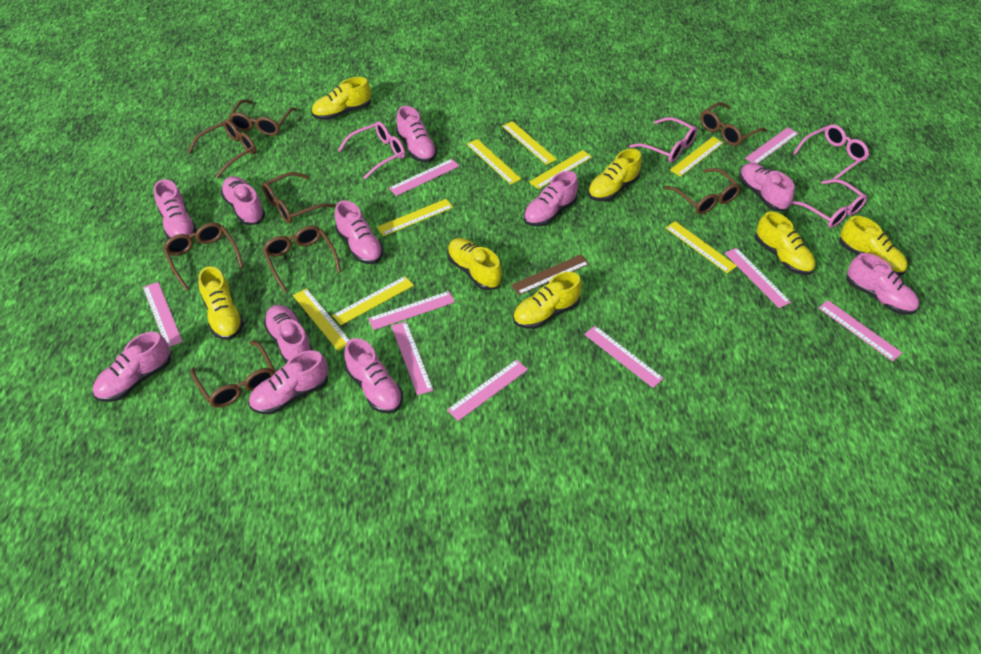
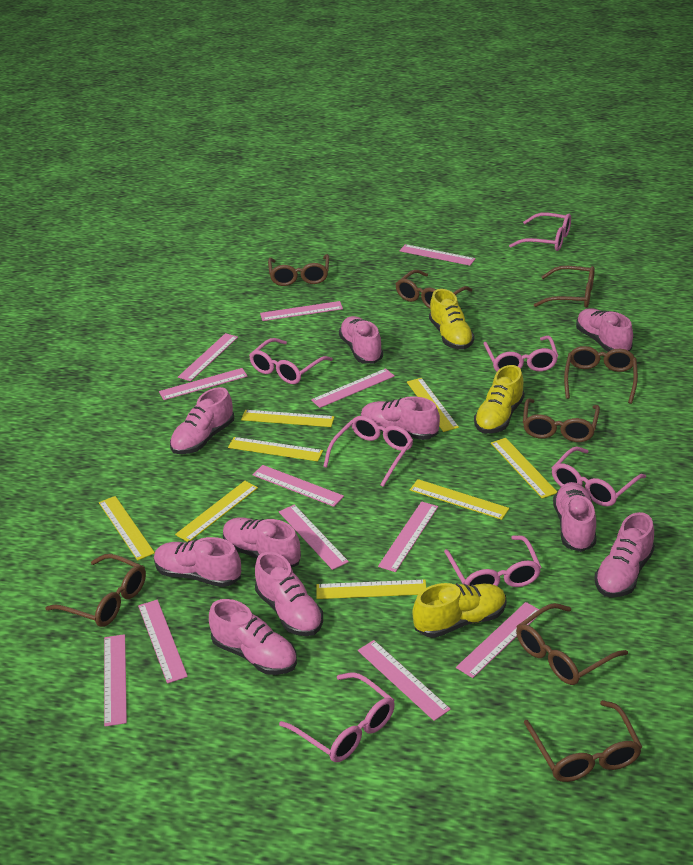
brown ruler: [511,255,589,295] = 1 -> none = 0
pink glasses: [338,121,405,180] [629,117,697,163] [791,179,867,228] [793,124,869,179] = 4 -> [249,338,333,384] [279,672,395,762] [323,416,413,487] [444,535,541,587] [483,336,558,372] [509,213,571,251] [552,446,646,506] = 7
pink ruler: [143,282,183,347] [368,291,455,330] [389,159,459,196] [391,321,433,395] [447,359,528,421] [584,326,664,388] [725,248,791,308] [745,127,798,164] [819,300,902,361] = 9 -> [104,634,127,727] [138,600,188,684] [159,368,248,400] [178,333,238,381] [253,465,344,507] [260,301,343,321] [279,504,349,570] [311,368,395,408] [358,640,451,721] [378,501,438,572] [399,244,476,266] [456,602,539,678] = 12
pink shoe: [93,331,171,402] [154,179,197,239] [220,176,265,225] [249,350,328,414] [263,305,312,363] [335,200,384,264] [344,338,403,414] [396,106,437,162] [524,171,578,227] [739,163,795,211] [847,253,919,315] = 11 -> [154,537,241,587] [170,387,234,454] [209,599,297,675] [223,517,301,568] [255,552,323,636] [339,316,383,364] [361,396,440,440] [553,482,597,552] [576,308,633,352] [595,512,655,597] = 10
yellow shoe: [198,266,244,340] [311,77,371,120] [447,238,502,290] [513,272,582,329] [588,149,642,201] [755,211,815,275] [839,216,908,276] = 7 -> [412,583,506,638] [429,289,475,350] [474,365,525,434] = 3

